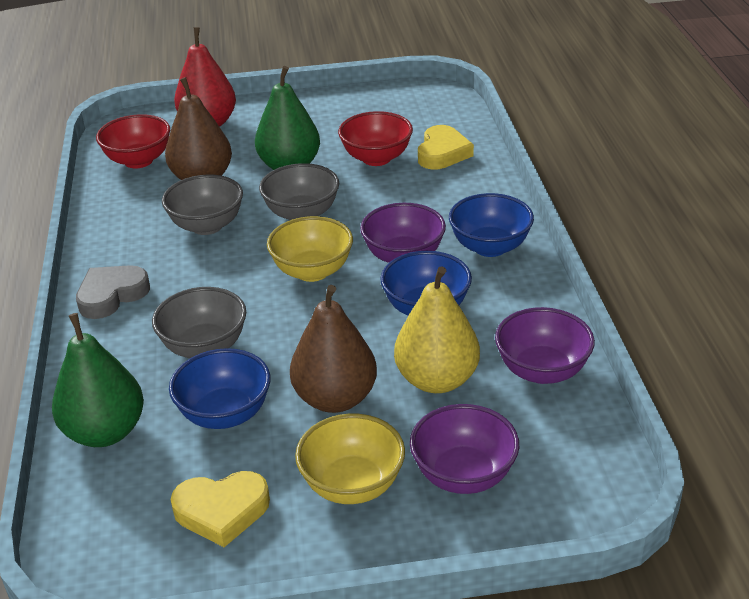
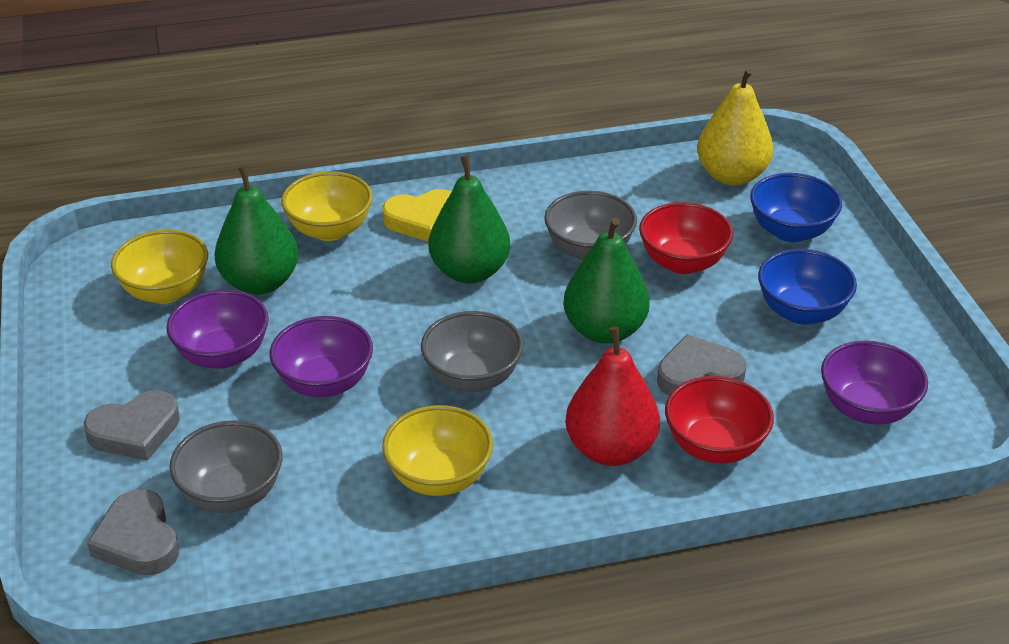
blue bowl: [169,348,270,429] [381,251,472,316] [449,193,534,257] = 3 -> [750,173,842,242] [758,249,857,325] = 2
brown pear: [165,77,232,180] [290,285,377,413] = 2 -> none = 0
green pear: [52,313,144,447] [255,66,320,170] = 2 -> [214,166,298,295] [429,155,510,283] [563,217,650,344] = 3
grey heart: [76,265,150,319] = 1 -> [84,390,180,461] [87,489,179,575] [657,334,747,396] = 3
yellow bowl: [267,216,353,282] [295,414,405,504] = 2 -> [111,230,208,304] [281,171,373,241] [382,405,493,496] = 3
yellow heart: [171,471,270,547] [418,125,474,169] = 2 -> [383,189,452,242] = 1

